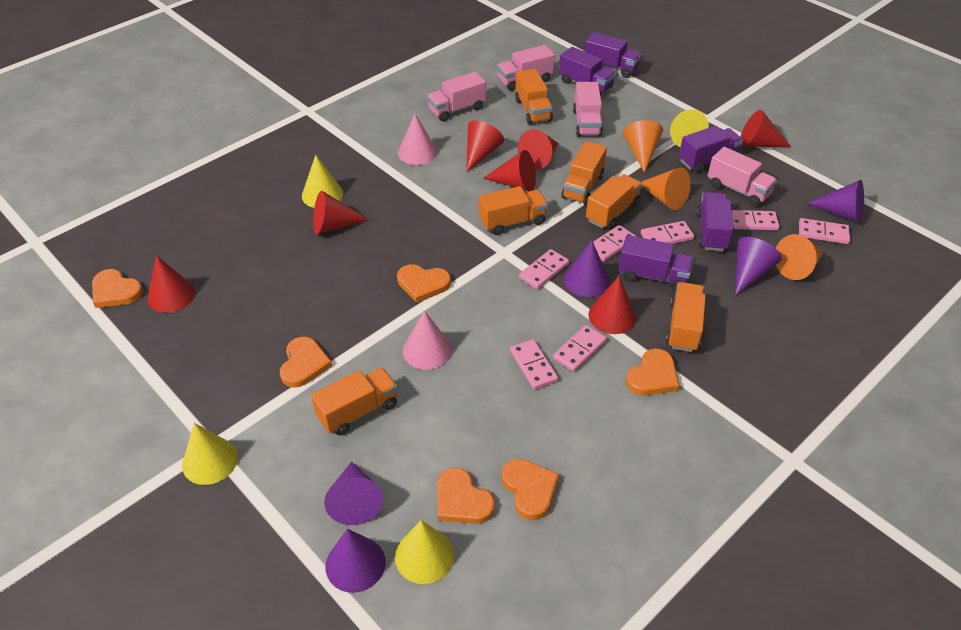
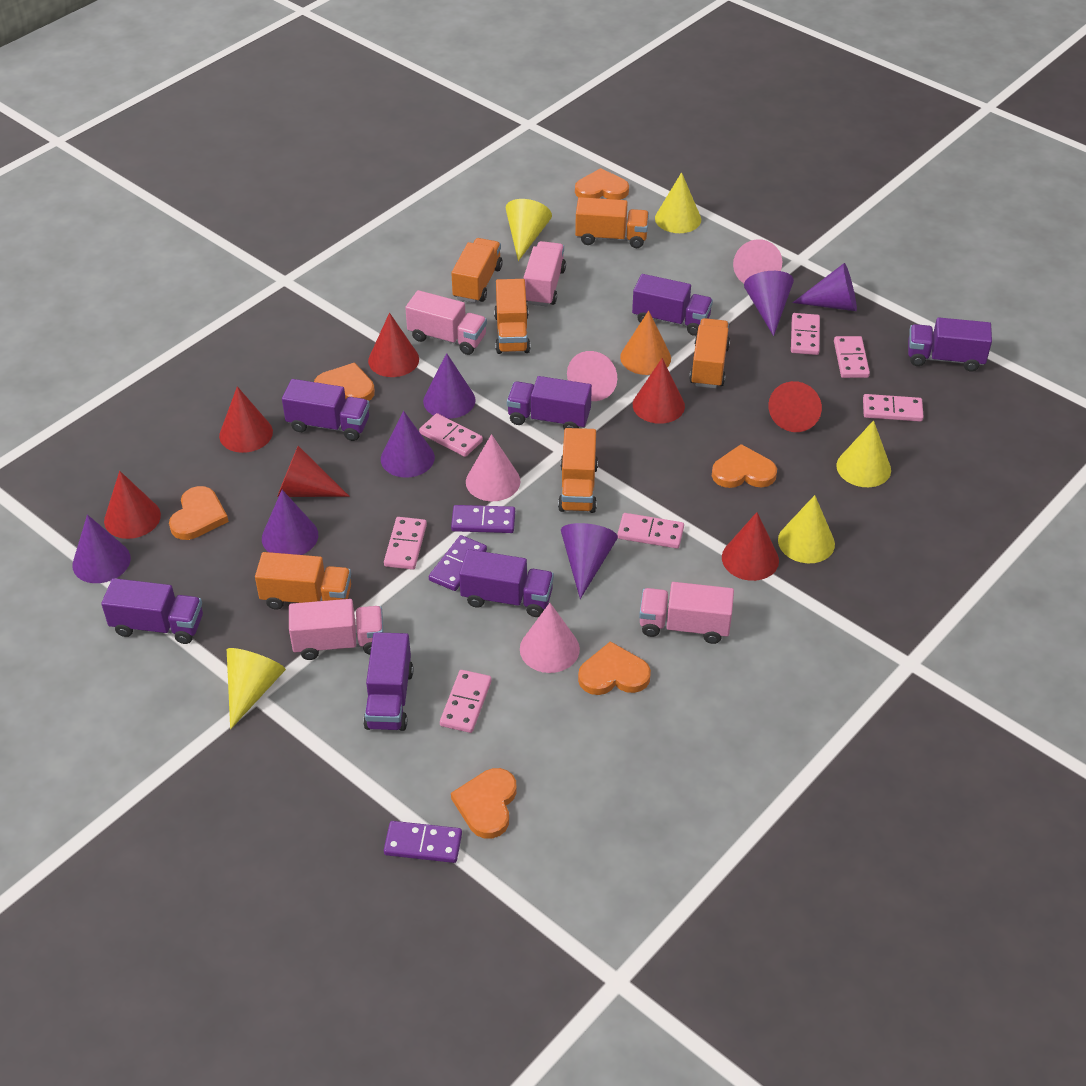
orange cone: [623,120,663,173] [641,168,691,210] [776,234,823,280] = 3 -> [620,310,671,375] = 1
pink cone: [398,114,437,165] [403,310,452,370] = 2 -> [466,434,520,501] [520,603,580,673] [567,351,617,401] [733,239,782,283] = 4
purple cone: [324,461,384,525] [325,529,386,593] [564,241,610,297] [735,237,782,295] [806,180,864,223] = 5 -> [72,515,131,583] [262,490,318,555] [381,411,435,478] [423,353,476,419] [561,523,618,599] [744,271,794,336] [792,263,857,311] = 7
purple domino: none = 0 -> [384,821,462,863] [429,535,487,591] [451,505,515,533] = 3
purple truck: [559,47,616,96] [585,32,642,78] [618,235,694,291] [679,126,743,173] [696,192,734,251] = 5 -> [101,578,203,644] [282,379,370,441] [363,632,413,731] [459,549,554,617] [507,376,592,429] [632,274,713,336] [908,317,992,372] = 7
yellow cone: [182,423,238,485] [302,155,343,208] [395,520,454,584] [670,109,709,147] = 4 -> [227,648,286,729] [505,199,552,261] [655,172,701,233] [778,495,835,563] [836,420,891,487] = 5

